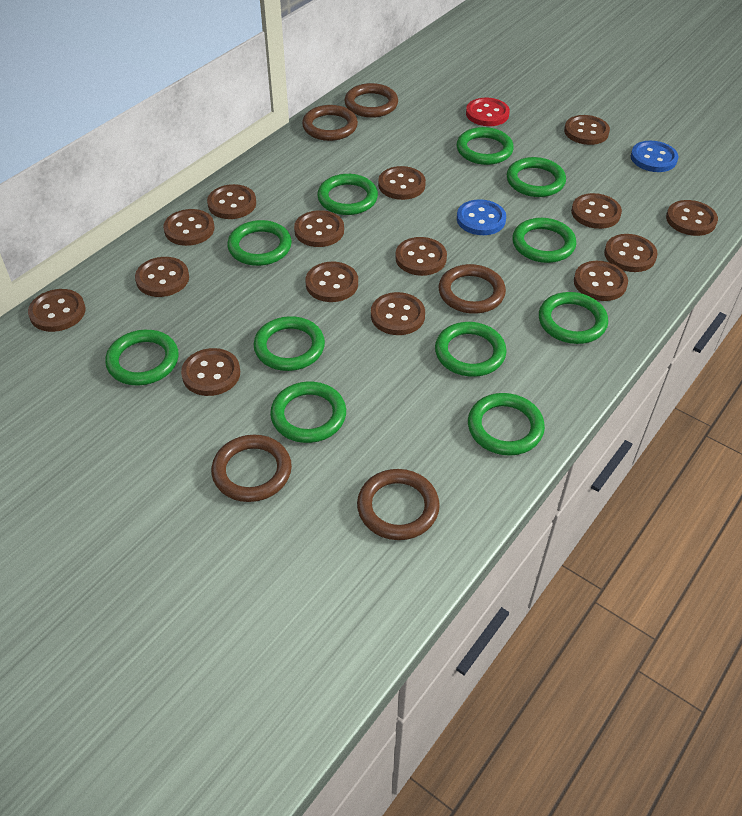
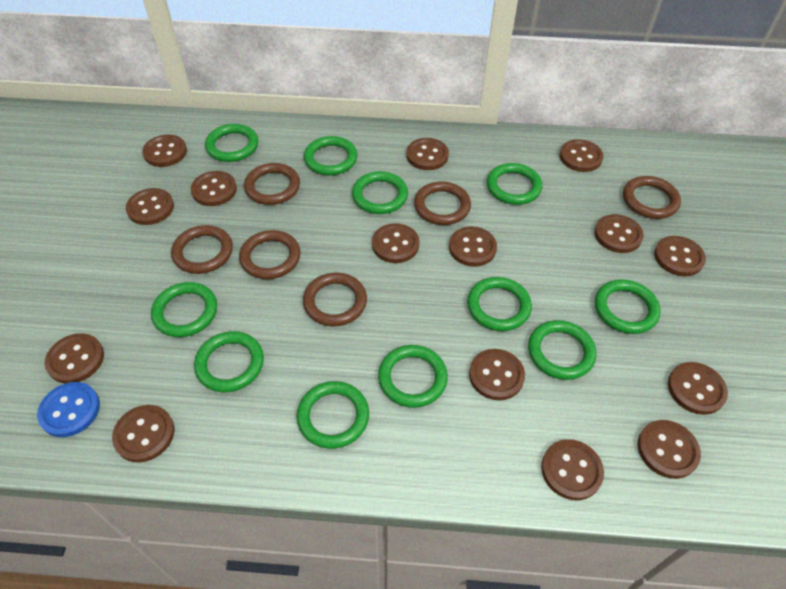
blue button: [457,199,506,235] [631,141,678,172] = 2 -> [37,382,100,437] = 1
brown ring: [211,435,292,502] [302,105,358,141] [345,83,398,118] [357,469,440,540] [439,264,506,314] = 5 -> [171,225,233,274] [239,230,301,279] [244,163,300,205] [303,272,367,327] [414,181,471,225] [623,176,681,219] = 6
red button: [466,98,510,126] = 1 -> none = 0

